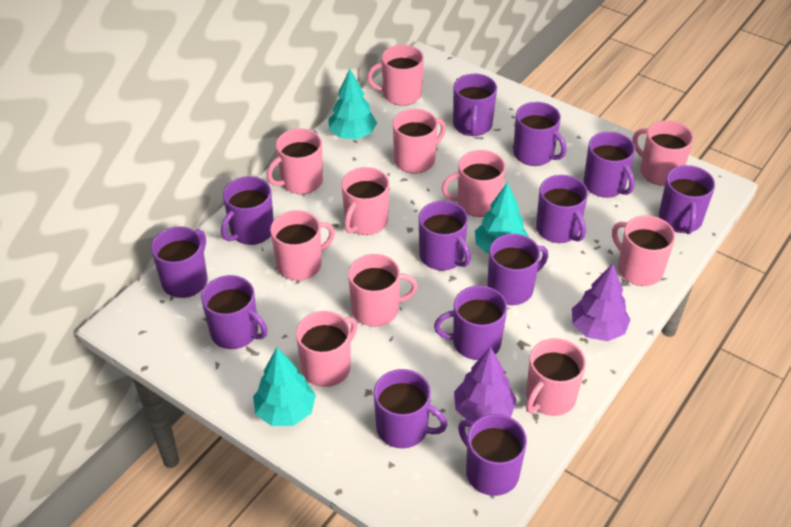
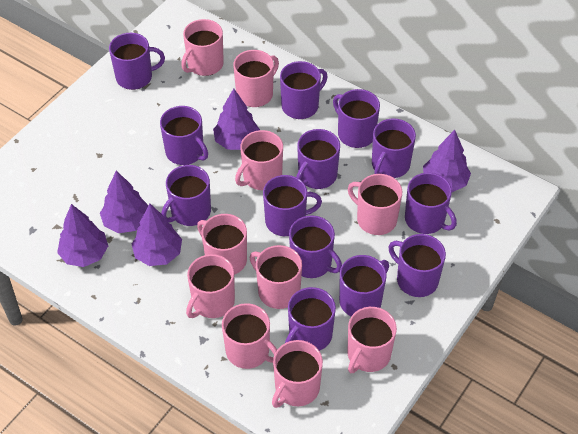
pink mug: [267,129,323,194] [270,210,335,281] [296,311,357,387] [341,167,389,235] [348,254,418,327] [367,45,424,106] [393,109,446,174] [442,150,506,217] [526,338,586,416] [612,215,675,286] [633,120,694,186] = 11 -> [181,19,224,76] [186,254,235,318] [197,214,247,275] [222,303,277,369] [233,50,279,107] [235,130,283,190] [250,245,302,309] [272,340,323,408] [348,174,402,235] [348,307,397,373] = 10
purple tree: [454,347,517,422] [572,264,631,341] = 2 -> [57,204,108,267] [100,171,149,233] [132,204,182,266] [213,88,260,150] [423,130,471,192] = 5
turquoise tree: [253,348,316,426] [328,69,377,139] [475,182,529,255] = 3 -> none = 0

